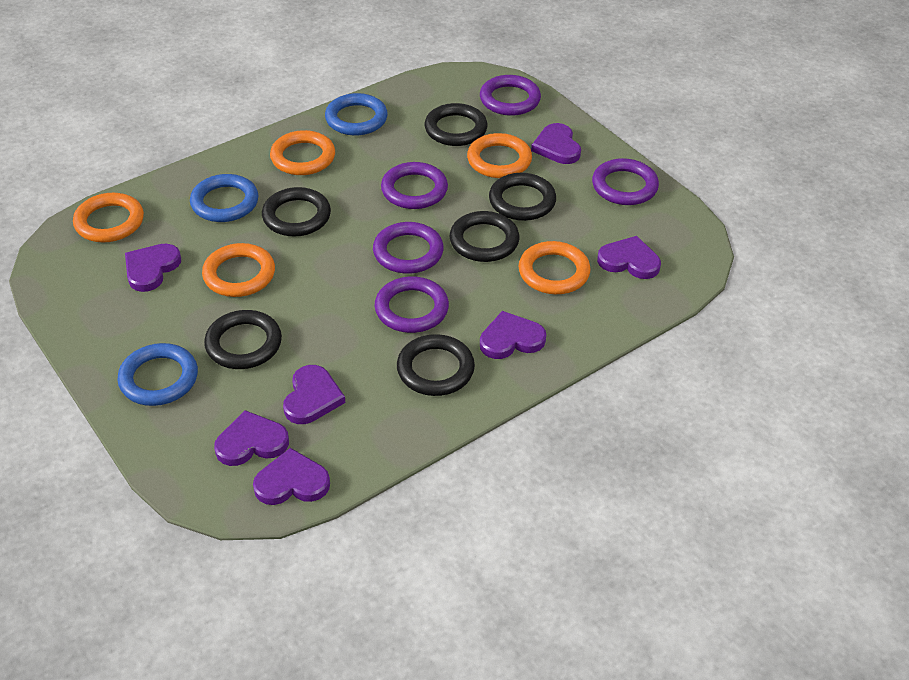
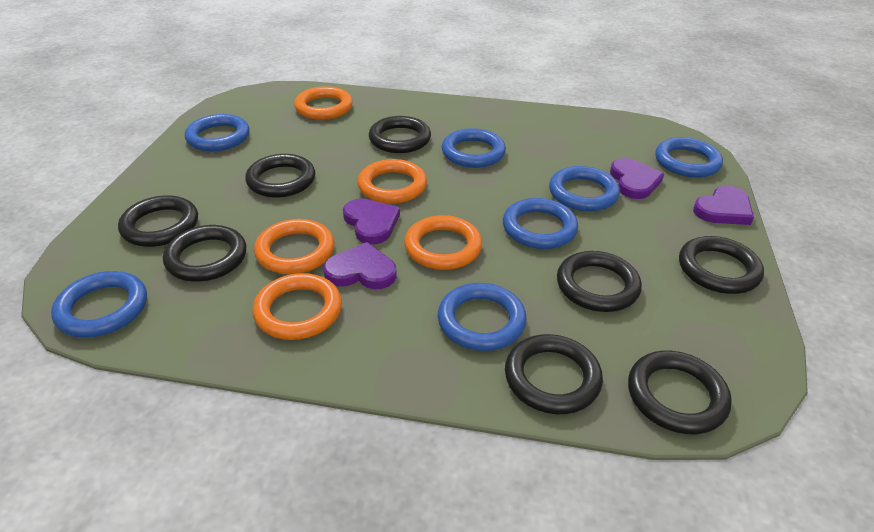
black ring: [204,310,282,369] [262,187,331,237] [397,334,475,396] [425,103,488,146] [450,211,519,262] [489,173,556,221] = 6 -> [118,195,198,247] [163,225,246,282] [245,154,315,198] [369,116,431,153] [505,334,603,414] [557,251,642,312] [628,351,732,434] [679,236,764,294] = 8
blue ring: [117,343,198,406] [190,174,259,222] [325,93,388,136] = 3 -> [51,271,147,337] [185,114,250,151] [437,283,527,351] [442,128,506,168] [503,198,578,249] [549,166,620,211] [655,137,723,178] = 7
purple heart: [125,244,181,292] [214,410,289,466] [253,448,330,505] [283,365,345,424] [480,311,546,359] [531,123,581,164] [597,236,661,279] = 7 -> [323,242,397,289] [343,198,400,244] [610,158,664,199] [693,186,754,225] = 4
purple ring: [373,222,444,274] [375,276,449,333] [381,162,448,209] [480,75,541,116] [592,158,659,205] = 5 -> none = 0

